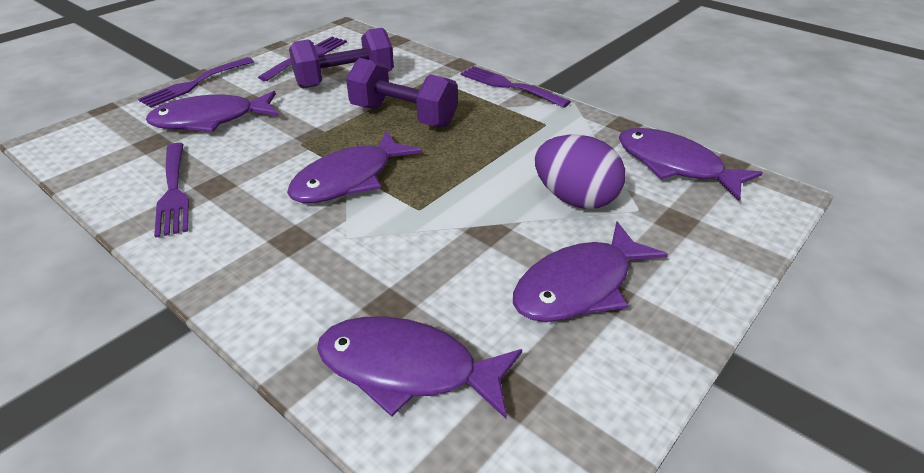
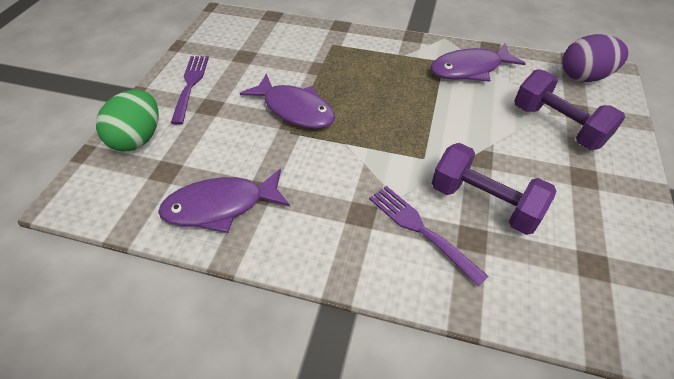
green egg: none = 0 -> [96,90,159,152] = 1
purple fish: [146,91,279,132] [287,131,422,203] [317,316,522,419] [513,221,668,322] [619,128,763,200] = 5 -> [158,169,290,233] [240,73,335,129] [430,43,526,82] = 3
purple fork: [138,57,254,108] [154,143,189,238] [258,37,347,81] [461,66,571,108] = 4 -> [171,56,209,125] [369,186,489,286] = 2

